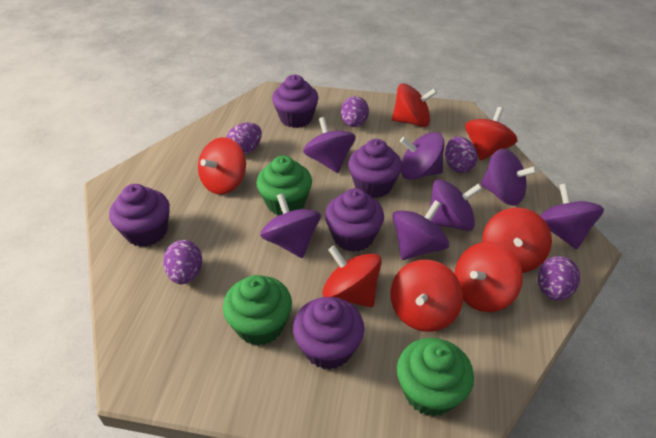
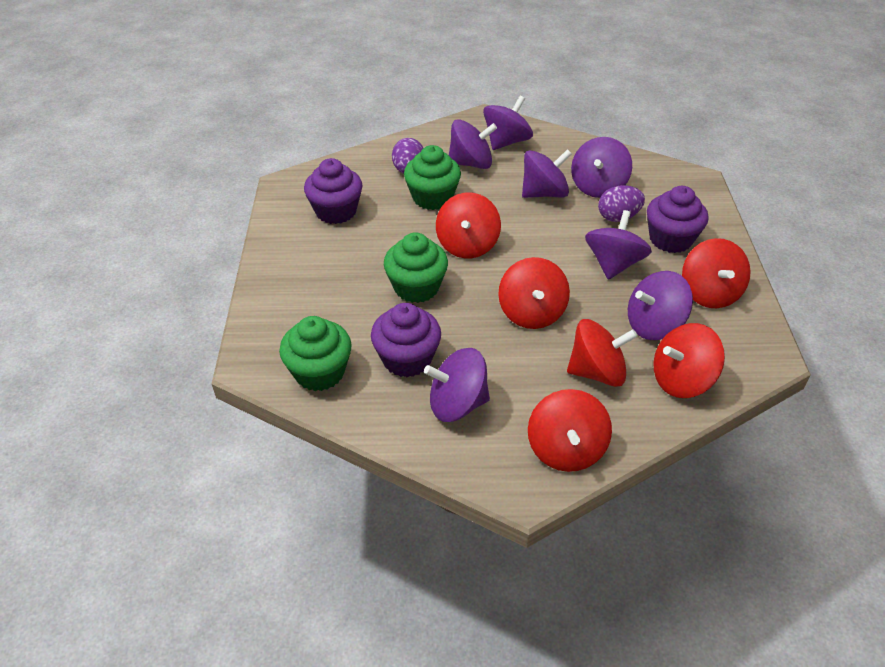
purple cupcake: [109,184,170,247] [272,75,319,128] [293,297,364,370] [325,188,384,252] [348,139,402,198] = 5 -> [304,158,362,224] [371,303,441,377] [647,186,709,253] = 3
purple egg: [163,240,202,284] [226,123,262,155] [341,96,369,127] [445,137,478,173] [538,256,580,301] = 5 -> [392,138,423,173] [598,185,645,222] = 2
red spinning top: [198,137,246,195] [322,245,382,307] [390,260,463,332] [392,83,437,127] [455,242,523,312] [465,107,518,161] [482,207,552,273] = 7 -> [436,192,501,258] [498,257,570,329] [528,389,612,472] [567,319,638,387] [653,323,725,398] [682,238,751,308] = 6

